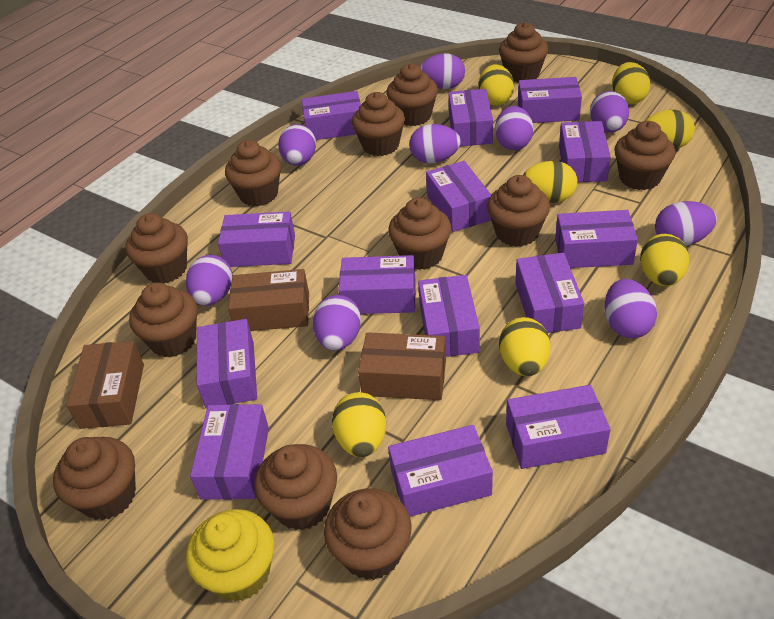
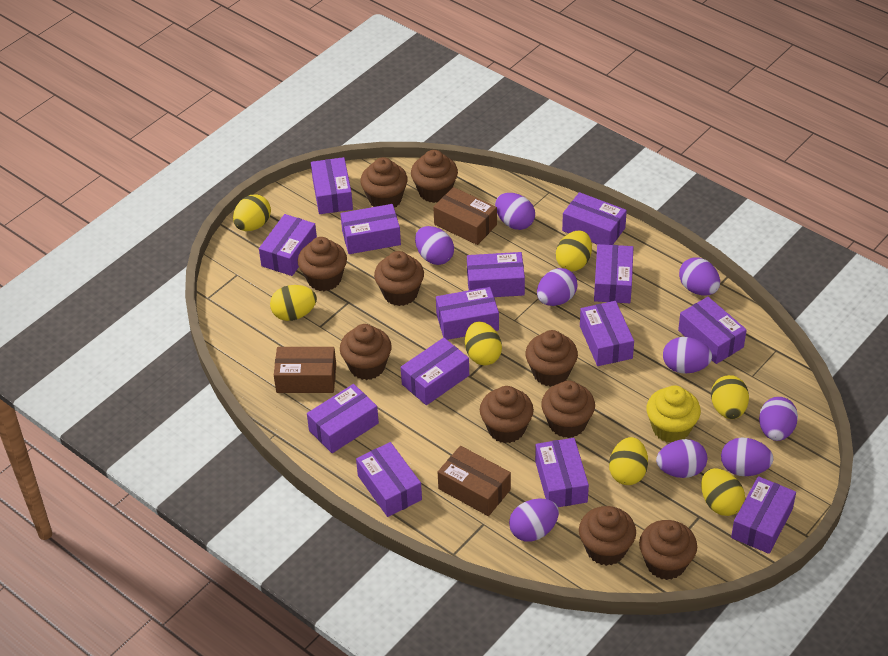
brown cupcake: [53,437,136,520] [126,213,188,283] [129,283,198,357] [225,140,281,206] [254,444,337,530] [324,489,411,580] [352,92,405,156] [386,64,438,126] [388,198,451,270] [487,175,550,247] [499,22,549,83] [614,121,675,190] = 12 -> [298,237,347,291] [340,324,392,380] [360,157,408,207] [374,251,424,306] [411,150,458,203] [480,386,534,443] [526,330,578,387] [541,381,595,438] [579,506,636,566] [639,520,697,580] = 10

